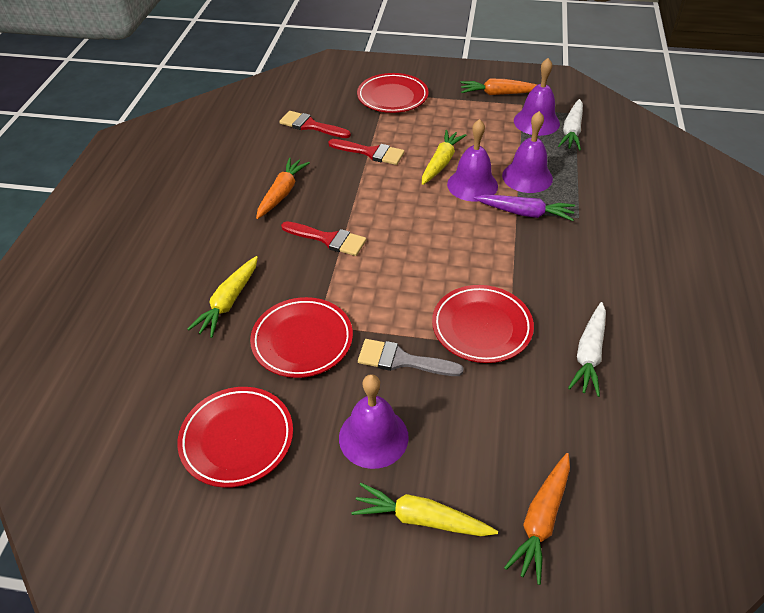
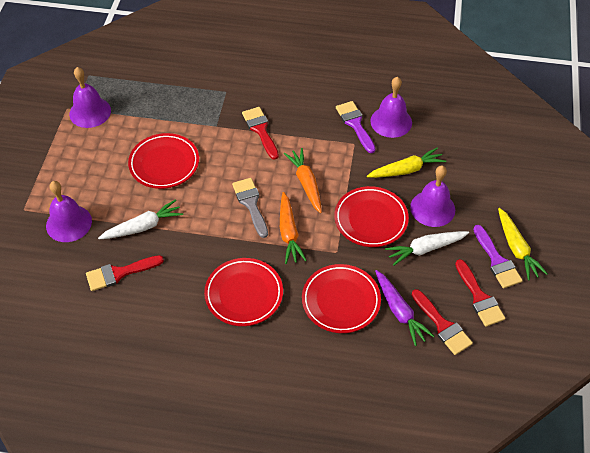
orange carrot: [256,158,310,219] [460,79,537,95] [504,453,570,585] = 3 -> [280,192,307,264] [284,148,322,213] = 2
purple brush: none = 0 -> [336,101,376,153] [473,225,523,289] = 2
red brush: [279,111,351,138] [281,221,366,256] [328,139,405,165] = 3 -> [86,255,164,291] [242,107,279,160] [412,289,473,355] [455,259,505,327] = 4
yellow carrot: [188,256,258,338] [351,483,498,536] [422,130,466,185] = 3 -> [367,147,446,178] [498,208,548,280] = 2

